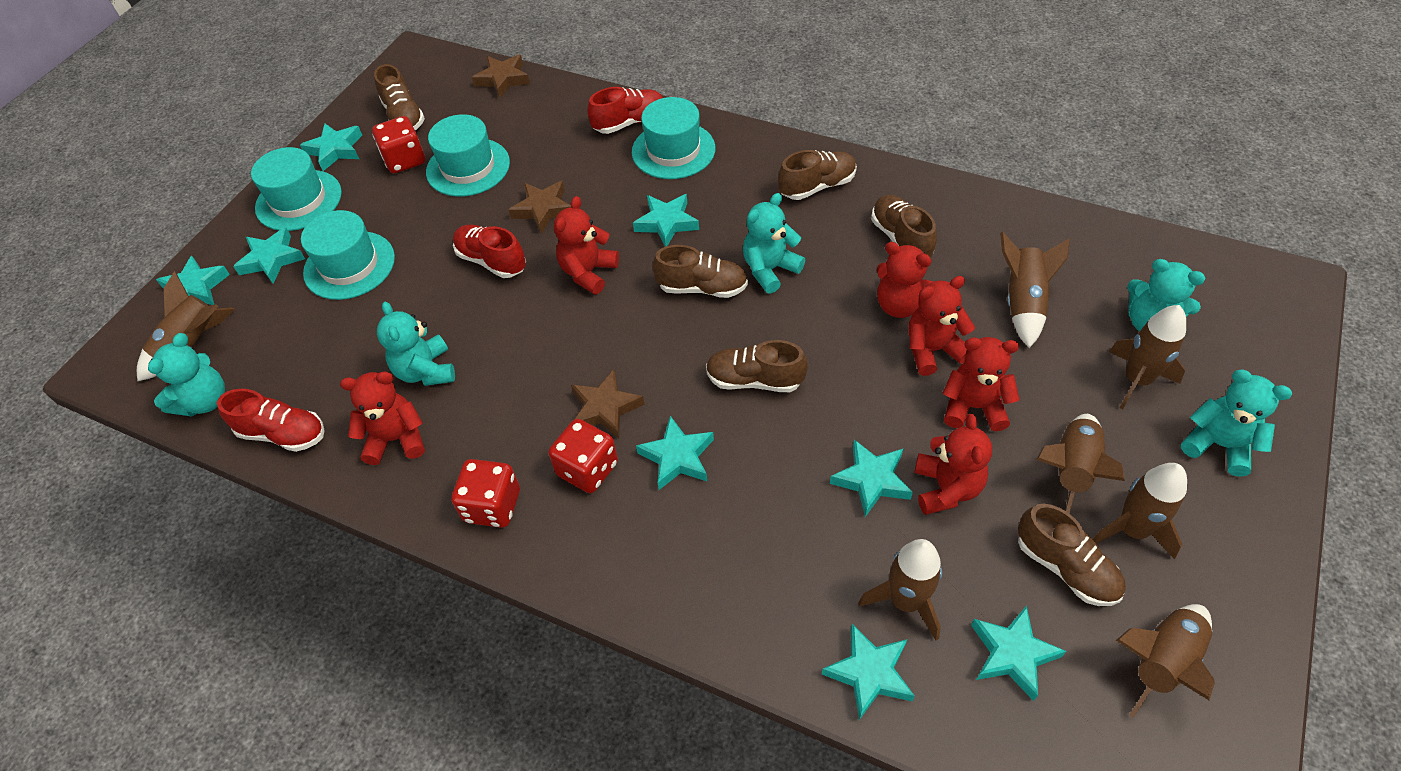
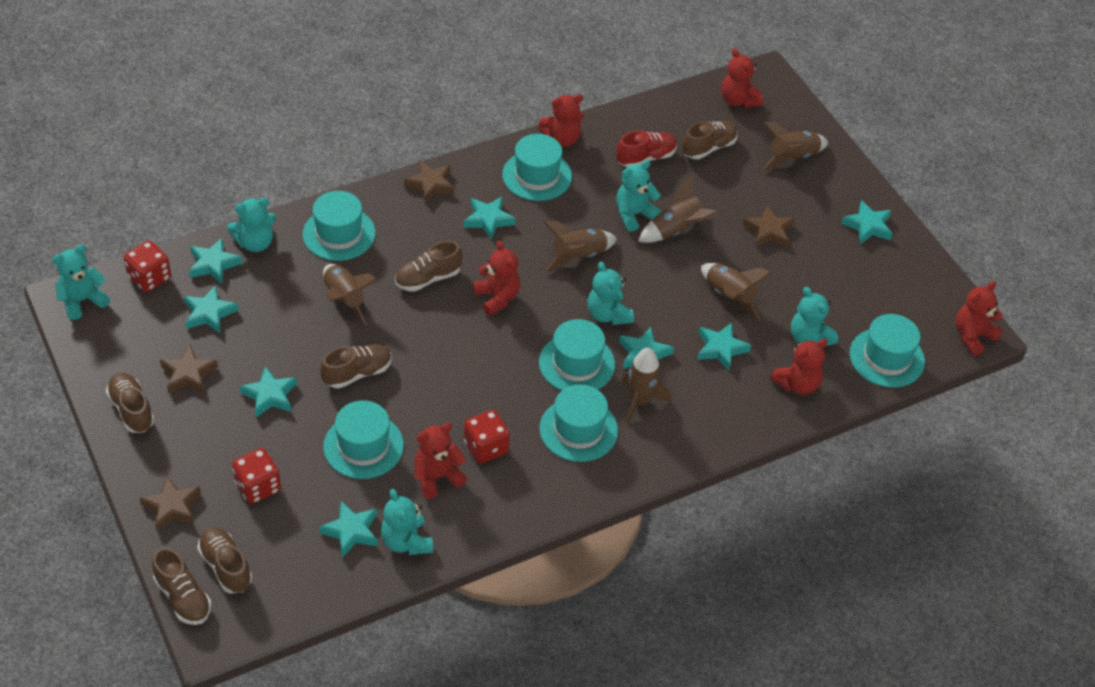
brown rocket: [137,271,234,381] [858,539,942,640] [1000,232,1070,348] [1036,414,1125,514] [1093,463,1187,560] [1109,305,1186,409] [1116,604,1215,718] = 7 -> [323,264,377,325] [544,221,617,272] [622,348,671,424] [638,176,718,243] [701,263,772,320] [763,121,828,170] = 6
brown star: [472,55,530,98] [508,181,571,233] [571,369,645,439] = 3 -> [139,476,201,531] [160,344,218,393] [404,161,454,204] [743,205,795,248] = 4
red shoe: [217,389,325,452] [453,225,526,278] [587,87,663,134] = 3 -> [616,131,677,167] = 1
turquoise hat: [251,147,342,231] [301,210,395,300] [426,114,510,197] [632,97,715,179] = 4 -> [303,191,376,261] [323,400,404,479] [502,134,572,201] [539,319,615,391] [539,385,618,462] [850,314,925,387] = 6
turquoise teddy bear: [148,333,225,417] [377,302,455,386] [743,193,805,294] [1127,259,1206,332] [1181,369,1292,477] = 5 -> [52,245,110,320] [227,198,276,252] [381,489,433,555] [587,262,634,325] [616,160,661,232] [791,287,838,346] = 6

